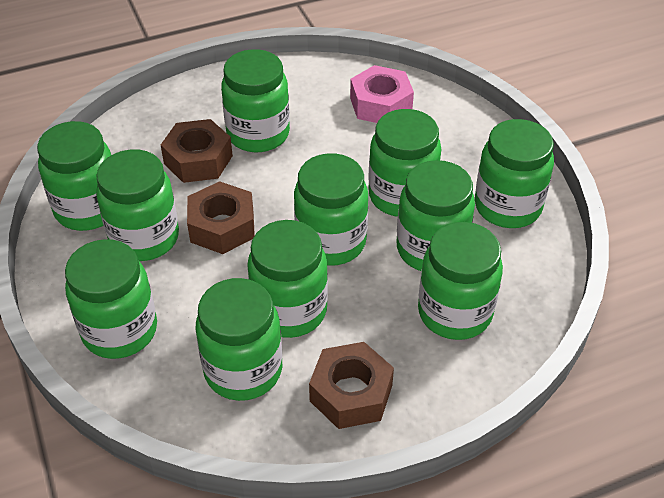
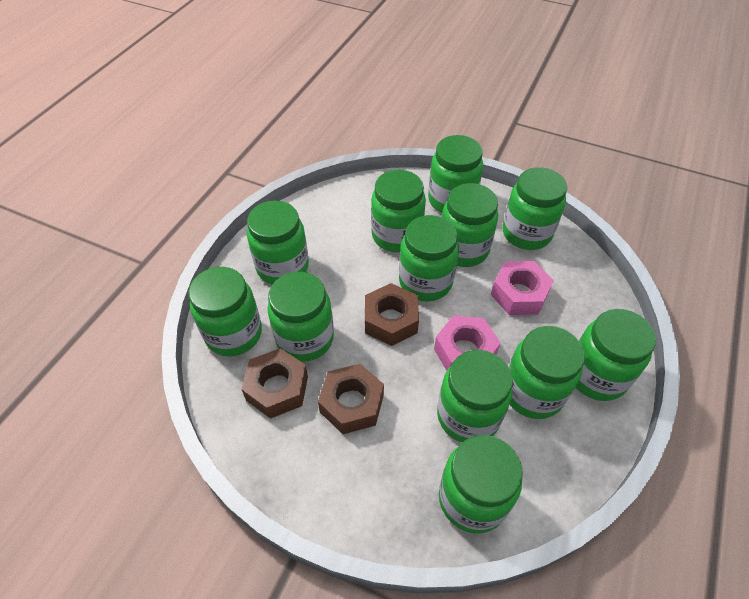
green jar: [37,121,111,231] [65,239,157,359] [96,149,179,261] [195,278,282,401] [221,49,290,152] [247,220,328,338] [294,153,368,266] [368,109,441,217] [397,160,475,271] [418,222,503,340] [475,119,554,228] = 11 -> [188,267,262,356] [247,201,309,285] [267,272,334,362] [371,170,426,252] [399,215,459,301] [428,135,483,213] [437,350,513,443] [439,435,523,533] [442,183,498,267] [502,167,567,250] [508,326,585,419] [576,309,656,401] = 12
pink nut: [350,65,414,123] = 1 -> [434,315,500,371] [491,261,554,315] = 2

